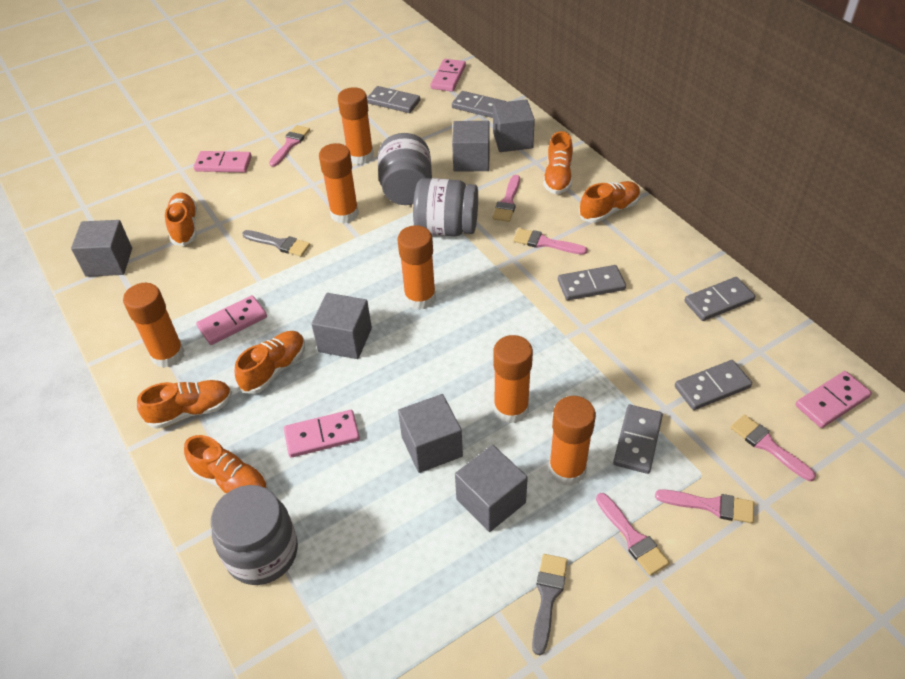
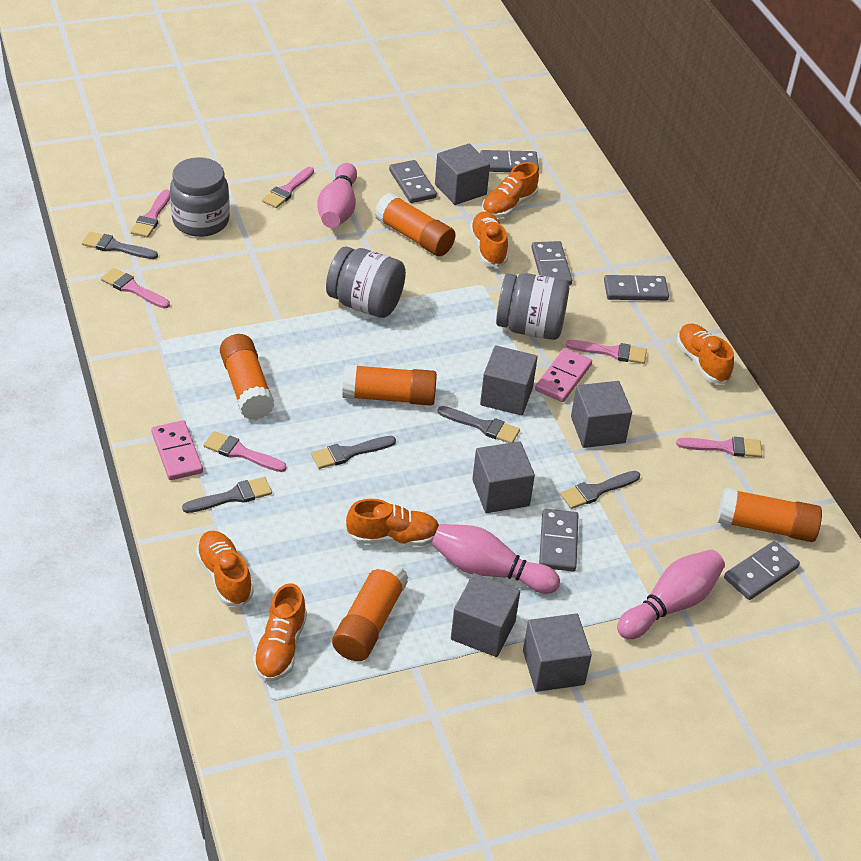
grey brush: [242,230,310,256] [532,554,568,655] = 2 -> [82,232,158,259] [182,477,272,513] [311,436,396,469] [438,406,520,443] [560,471,640,509] = 5
orange glue stick: [123,283,185,368] [319,143,359,224] [338,87,374,165] [397,225,436,310] [493,335,533,423] [549,396,596,486] = 6 -> [220,334,274,420] [332,559,409,661] [342,364,437,406] [374,193,456,256] [717,488,822,542] = 5
pink bowling pin: none = 0 -> [317,163,357,228] [432,524,560,594] [617,549,725,639] = 3
pink domino: [194,151,252,172] [196,295,267,345] [284,410,360,458] [430,59,466,92] [795,371,872,428] = 5 -> [151,420,203,480] [535,348,592,402] = 2

